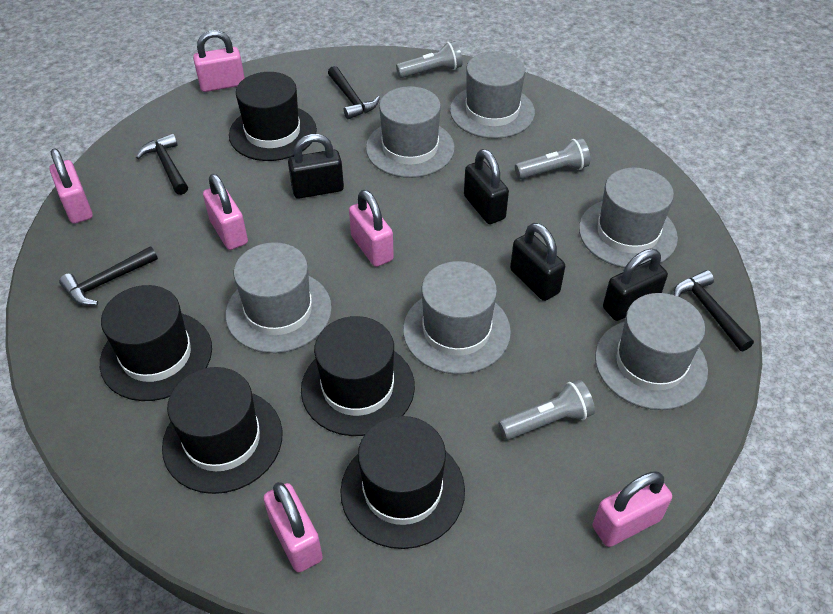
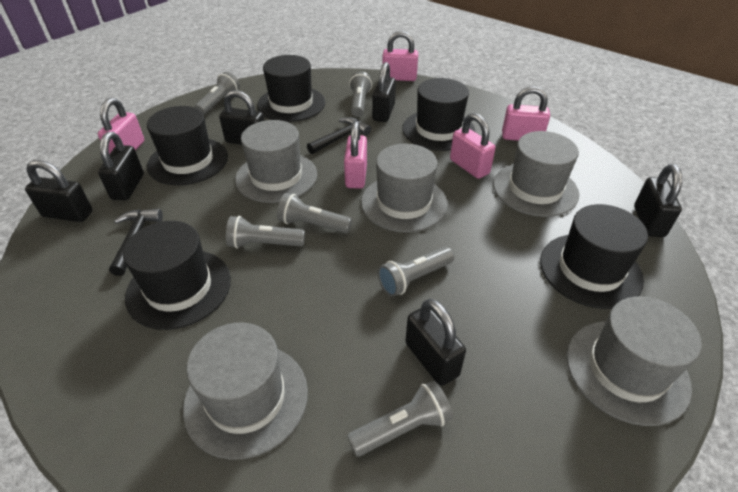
black hammer: [59,246,158,306] [136,133,188,195] [328,66,380,119] [673,270,754,351] = 4 -> [109,209,163,276] [307,117,371,154] = 2
black padlock: [288,134,344,199] [464,149,509,224] [510,223,565,301] [603,249,668,321] = 4 -> [25,160,93,222] [98,132,144,200] [219,90,264,145] [372,62,396,122] [405,299,466,386] [634,164,682,237] = 6
grey flashlight: [396,41,462,78] [498,380,595,440] [515,138,590,179] = 3 -> [194,72,240,115] [226,216,305,249] [277,193,352,233] [347,381,453,457] [349,71,372,117] [378,247,454,297] = 6
grey hat: [225,242,332,353] [366,86,455,178] [403,261,511,374] [450,51,535,139] [579,168,678,268] [595,293,708,410] = 6 -> [183,322,308,460] [235,120,317,203] [361,144,448,233] [493,131,579,217] [566,296,702,426] = 5
pink padlock: [50,148,93,224] [193,30,245,92] [203,174,248,250] [264,482,323,572] [349,190,394,267] [593,471,672,547] = 6 -> [98,98,144,154] [344,121,367,189] [382,31,418,81] [450,113,496,179] [502,86,550,141] = 5

